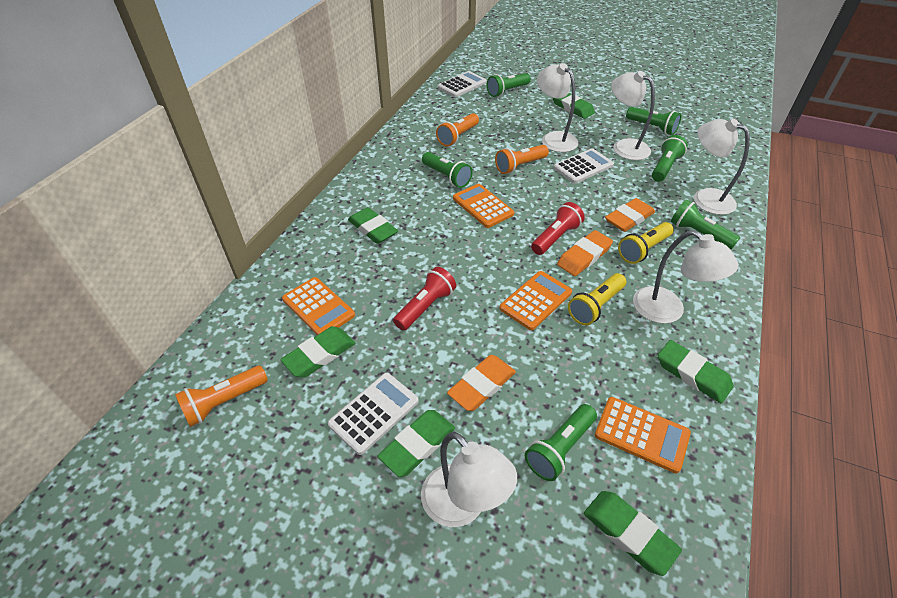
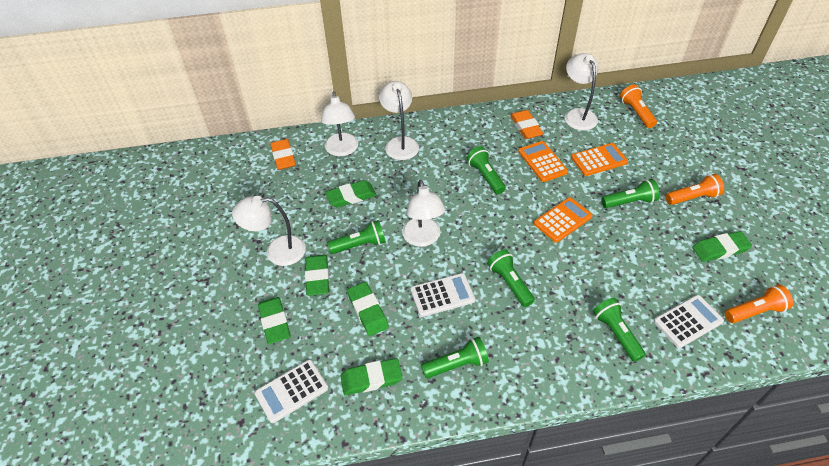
orange calculator: [282,277,355,335] [453,184,514,228] [499,271,572,330] [595,397,691,473] = 4 -> [518,141,568,182] [534,197,593,242] [571,143,628,176] = 3
orange eraser: [447,355,516,411] [557,230,613,276] [605,198,655,232] = 3 -> [270,139,296,170] [510,110,544,139] = 2
red flashlight: [393,267,456,331] [531,202,585,255] = 2 -> none = 0
yellow flashlight: [568,273,626,325] [618,222,674,264] = 2 -> none = 0

